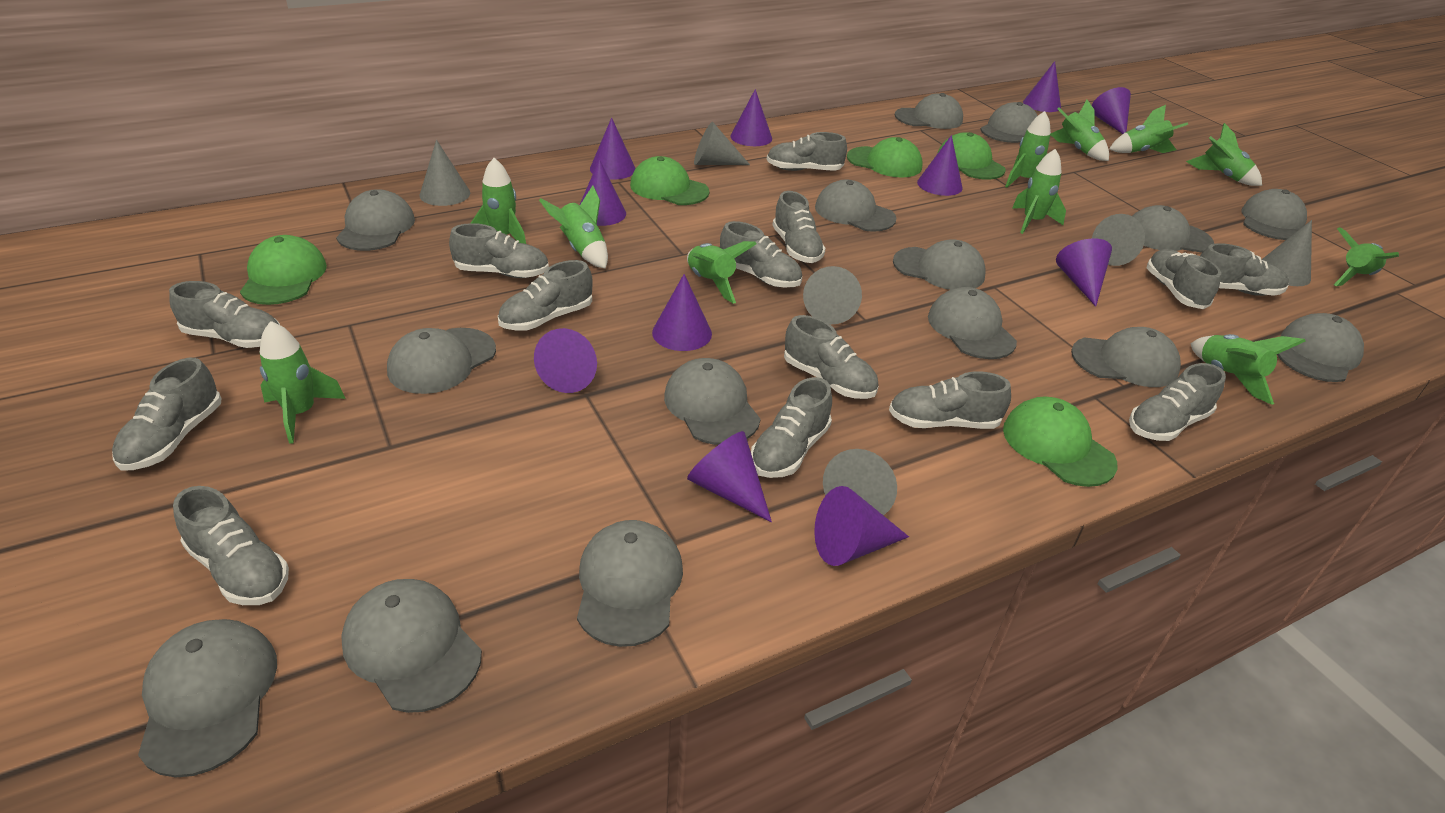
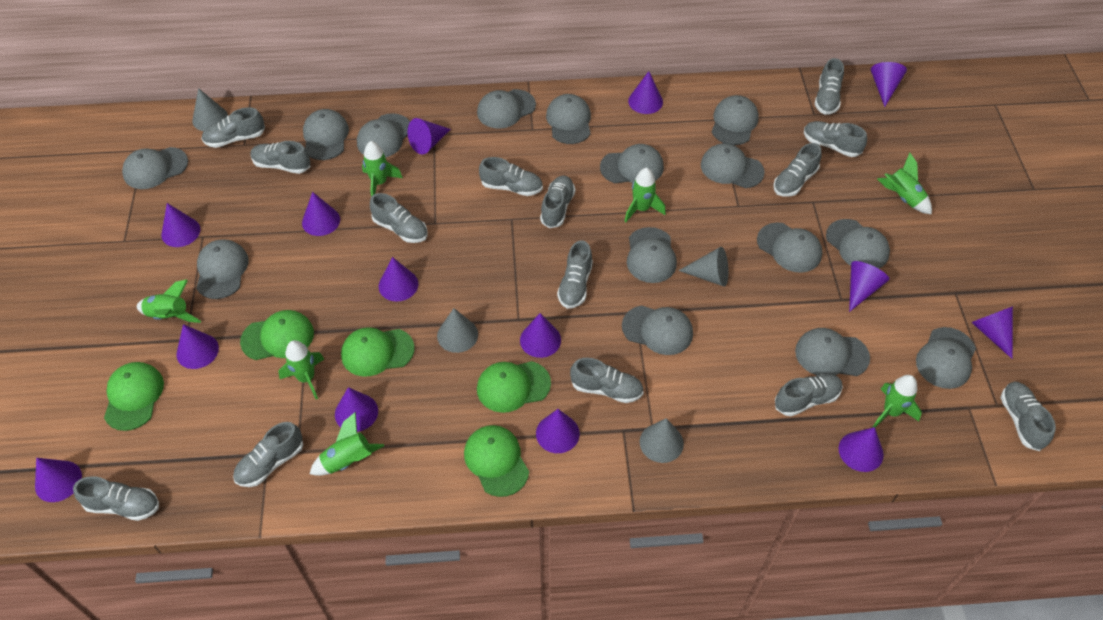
green rocket: [260,321,346,444] [471,158,526,244] [539,185,608,269] [687,241,756,304] [1005,111,1051,187] [1012,149,1066,234] [1050,100,1109,161] [1109,105,1188,153] [1186,123,1262,186] [1191,334,1306,405] [1334,227,1399,286] = 11 -> [137,280,201,323] [278,340,324,399] [310,412,384,476] [362,141,403,197] [624,168,666,222] [873,375,922,428] [877,152,932,214] = 7
grey cone: [419,140,470,206] [694,122,750,165] [803,266,862,324] [823,449,897,516] [1092,214,1145,266] [1261,220,1312,286] = 6 -> [192,88,228,131] [437,308,478,353] [640,418,684,463] [678,247,728,287] = 4
purple cone: [534,328,597,393] [579,159,626,226] [590,118,636,180] [652,274,712,351] [687,431,772,522] [730,89,772,146] [814,486,909,566] [917,135,963,196] [1023,61,1061,112] [1056,238,1112,307] [1092,87,1131,134] = 11 -> [35,458,82,502] [161,203,200,247] [176,324,219,369] [302,192,340,236] [335,387,378,432] [379,257,418,301] [407,118,451,155] [520,313,561,358] [536,409,580,453] [628,71,663,114] [839,427,884,472] [849,261,889,312] [871,62,907,107] [971,306,1013,359] = 14

